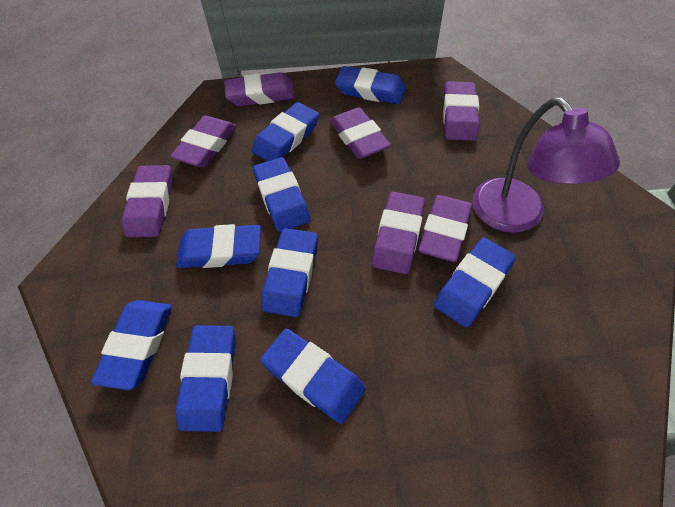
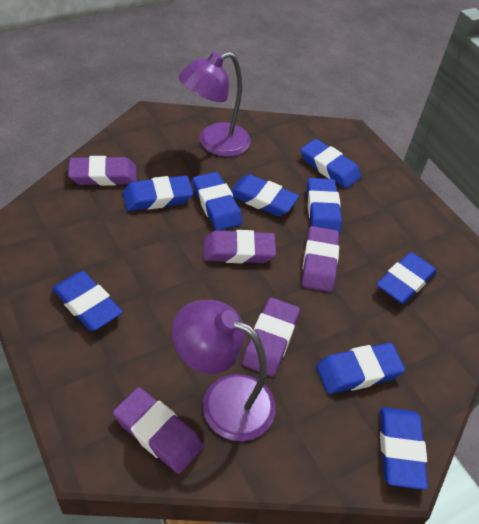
purple eraser: [122,165,173,237] [170,116,236,167] [224,72,295,106] [330,107,391,159] [372,192,425,274] [419,195,472,262] [443,81,479,141] = 7 -> [68,156,137,186] [113,387,204,474] [203,230,276,263] [242,297,300,376] [302,226,339,292] = 5
purple lamp: [473,98,620,233] = 1 -> [172,300,275,441] [179,52,251,157] = 2

